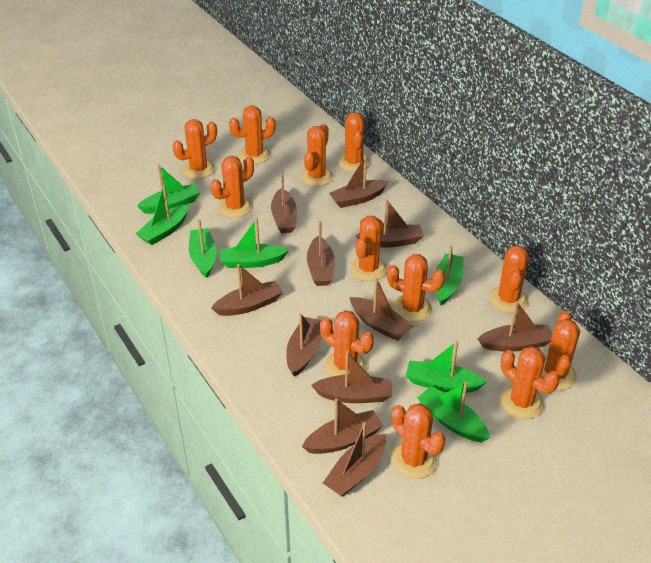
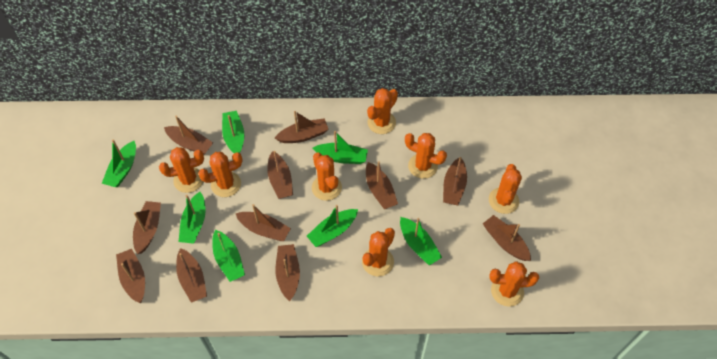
orange cactus: [173,119,217,179] [210,156,254,218] [229,106,276,164] [300,124,333,186] [320,310,374,377] [338,112,370,172] [350,216,387,281] [387,254,445,322] [391,403,446,479] [489,245,529,313] [500,346,560,419] [541,311,580,390] = 12 -> [159,147,204,193] [198,152,243,197] [312,152,342,201] [362,228,395,276] [367,88,398,134] [405,133,447,179] [489,164,522,214] [489,261,539,307] = 8

